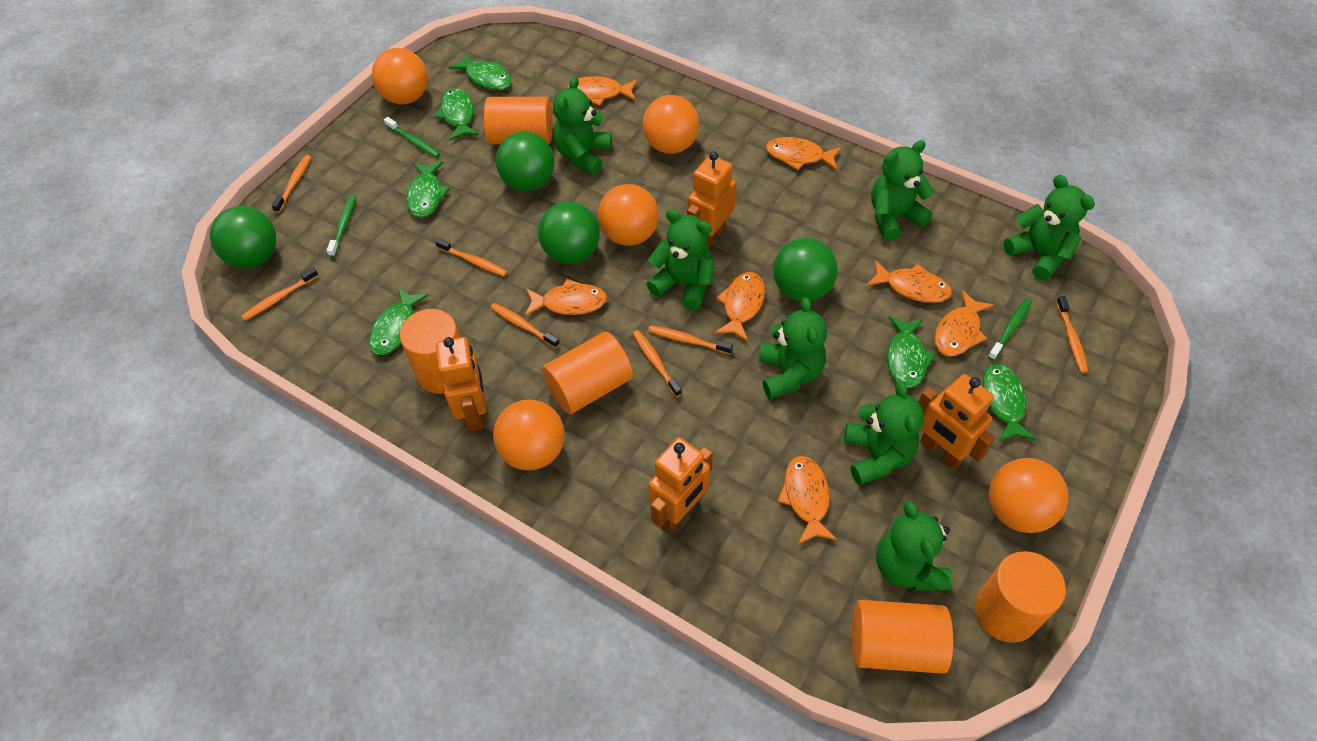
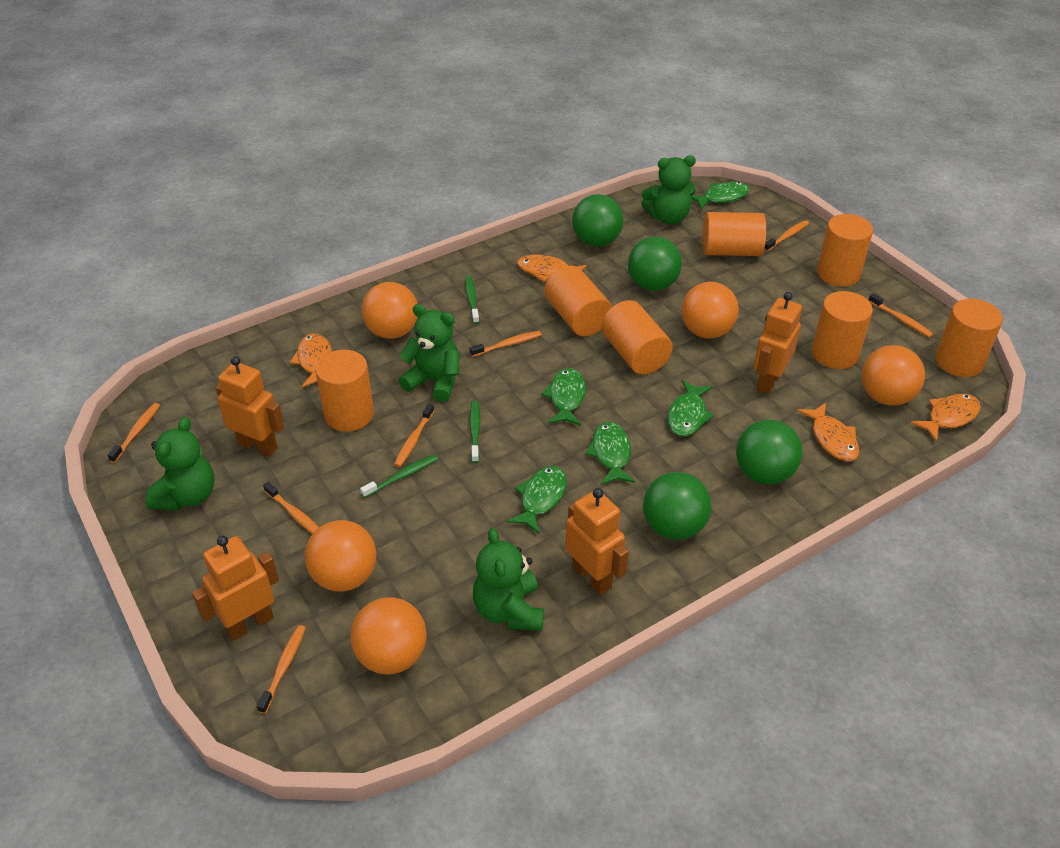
green fish: [369,287,429,355] [406,161,450,218] [435,88,478,141] [449,52,511,90] [887,316,936,388] [983,364,1036,442] = 6 -> [507,466,567,534] [541,368,586,426] [585,422,635,485] [667,380,714,436] [691,182,749,210] = 5
green teddy bear: [553,76,612,175] [647,209,713,311] [759,297,827,399] [844,381,924,485] [871,140,934,241] [876,500,953,591] [1003,175,1095,280] = 7 -> [146,417,215,511] [399,304,459,402] [473,528,544,631] [641,155,696,224] = 4
orange cylinder: [400,309,460,394] [484,97,552,144] [542,332,633,414] [852,600,953,674] [975,551,1066,643] = 5 -> [315,350,374,432] [544,265,612,336] [601,300,673,375] [703,212,766,256] [812,291,873,369] [817,214,873,286] [935,299,1003,377] = 7
orange fish: [525,279,608,316] [567,76,637,106] [715,272,765,342] [766,137,841,170] [778,456,837,544] [866,260,952,303] [934,290,994,357] = 7 -> [290,333,332,388] [517,255,587,282] [797,403,859,461] [910,394,981,442] = 4

